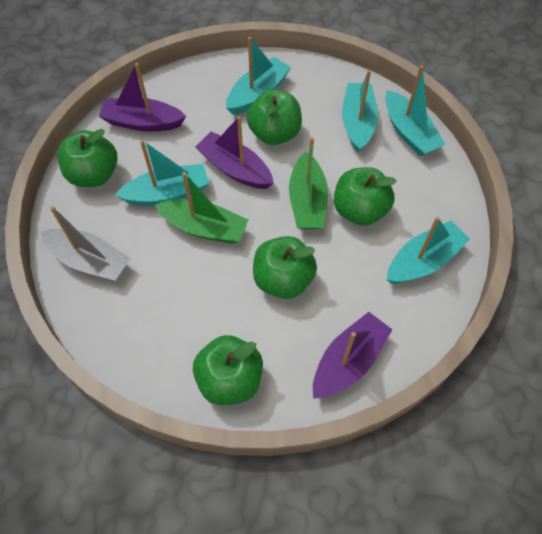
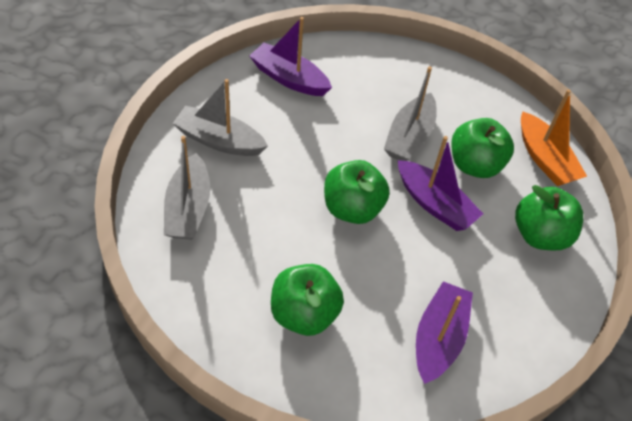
green apple: [57,129,117,187] [193,335,263,405] [247,89,302,145] [253,236,317,299] [334,167,397,226] = 5 -> [271,264,344,336] [324,160,390,224] [451,118,514,178] [515,185,583,251] = 4
green boat: [155,172,248,244] [289,137,328,229] = 2 -> none = 0
grey boat: [41,206,131,281] = 1 -> [164,136,210,240] [172,79,268,156] [384,66,437,161] = 3
orange boat: none = 0 -> [521,89,587,186] = 1
turquoise boat: [115,140,209,205] [226,37,291,115] [342,70,378,152] [385,65,446,156] [387,217,470,283] = 5 -> none = 0

